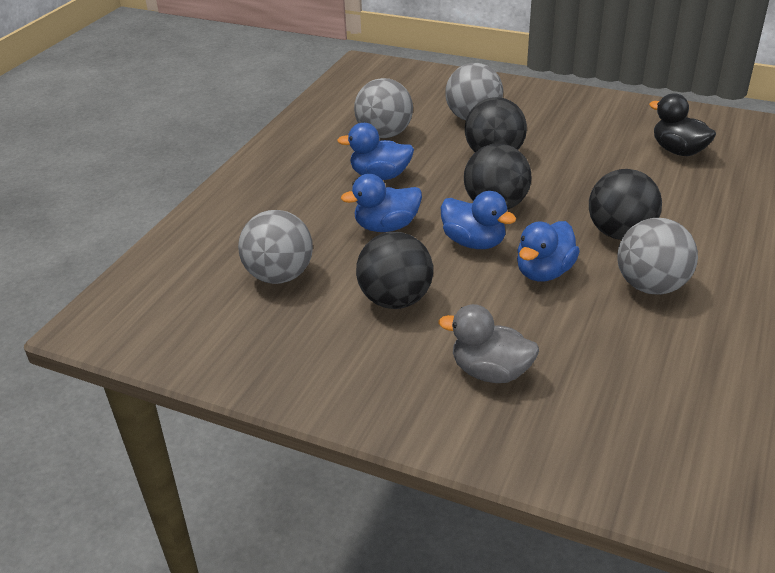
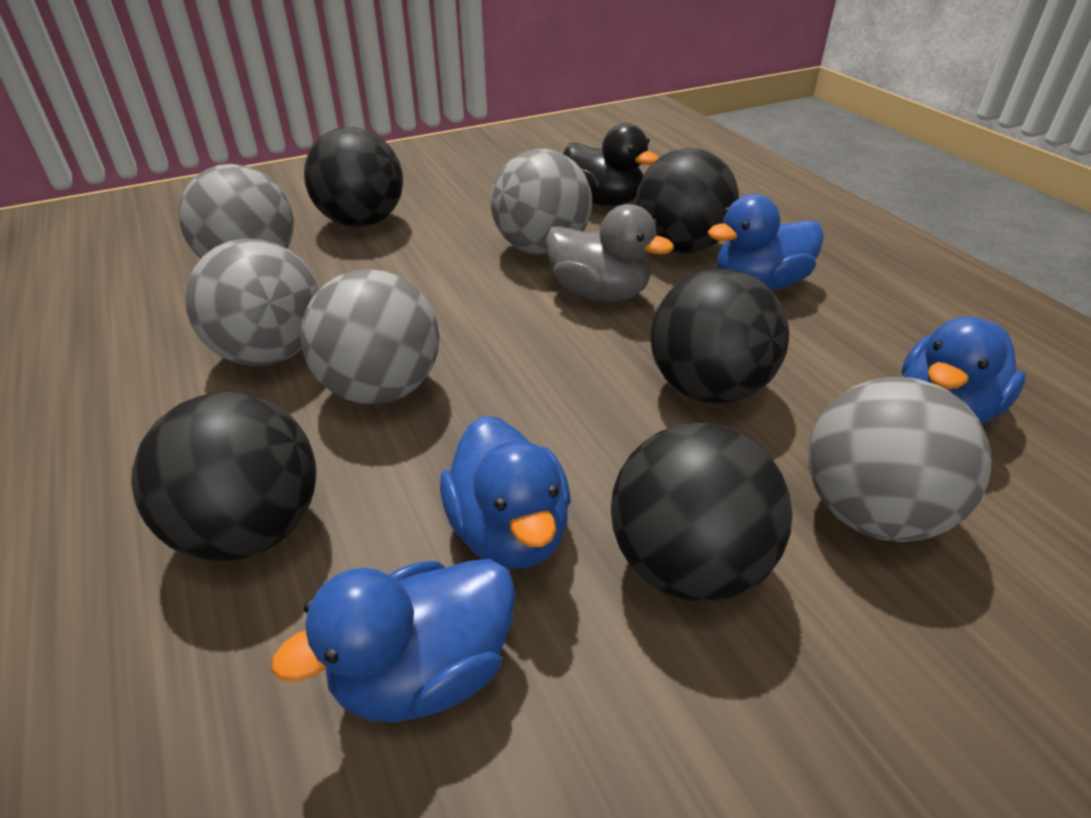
black ball: [356,232,433,309] [464,144,531,210] [465,97,527,152] [589,169,662,240] = 4 -> [131,392,316,561] [304,127,403,227] [611,423,793,602] [635,148,739,254] [651,269,789,403] = 5
grey ball: [238,210,313,284] [354,78,413,138] [445,63,503,120] [617,218,698,295] = 4 -> [178,164,294,258] [185,239,319,366] [300,269,439,404] [491,149,592,255] [808,377,992,542] = 5

